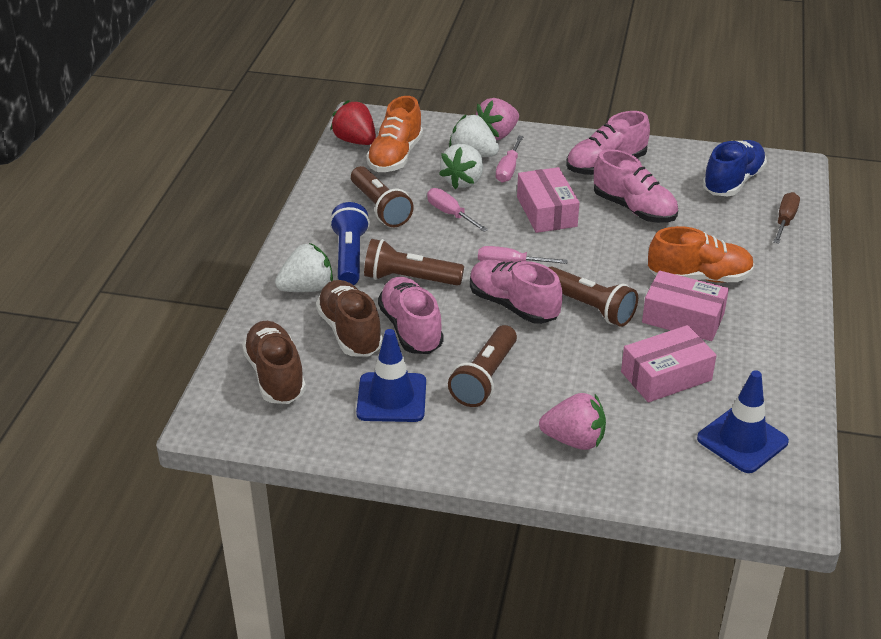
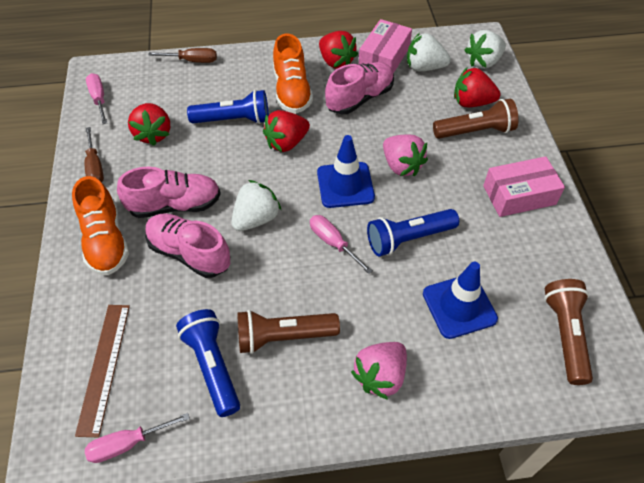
blue flashlight: [330,202,370,285] = 1 -> [176,309,240,417] [187,90,269,124] [367,209,459,256] = 3
blue shoe: [702,140,767,196] = 1 -> none = 0
brown flashlight: [351,166,414,227] [364,239,464,286] [448,325,517,407] [548,266,638,327] = 4 -> [237,310,340,354] [433,99,519,139] [544,279,593,385] = 3
brown ruler: none = 0 -> [75,305,130,438] = 1
brown screwdriver: [773,192,800,244] = 1 -> [84,127,104,183] [148,48,217,63] = 2
brown shoe: [242,321,306,404] [316,280,383,357] = 2 -> none = 0
pink box: [517,167,580,233] [621,325,717,402] [642,271,729,341] = 3 -> [359,19,412,73] [483,156,565,217] = 2
pink shoe: [378,277,444,354] [470,260,563,324] [566,111,650,175] [594,149,678,223] = 4 -> [117,167,221,218] [145,214,230,278] [325,62,394,114] = 3
red strawberry: [330,100,376,145] = 1 -> [128,103,170,146] [263,110,310,152] [319,31,358,69] [454,68,501,107] = 4

